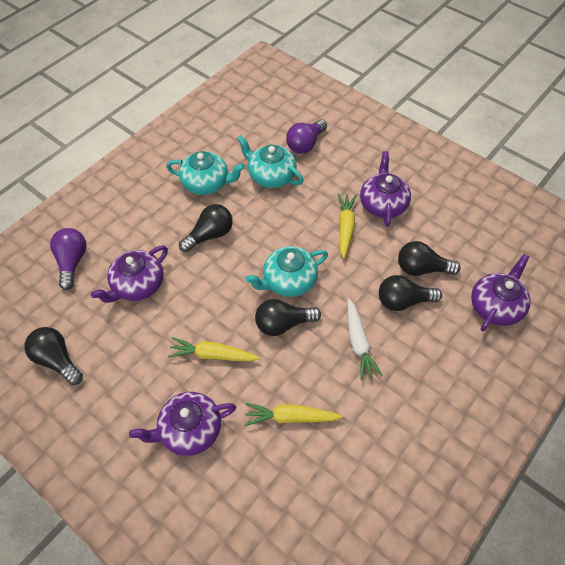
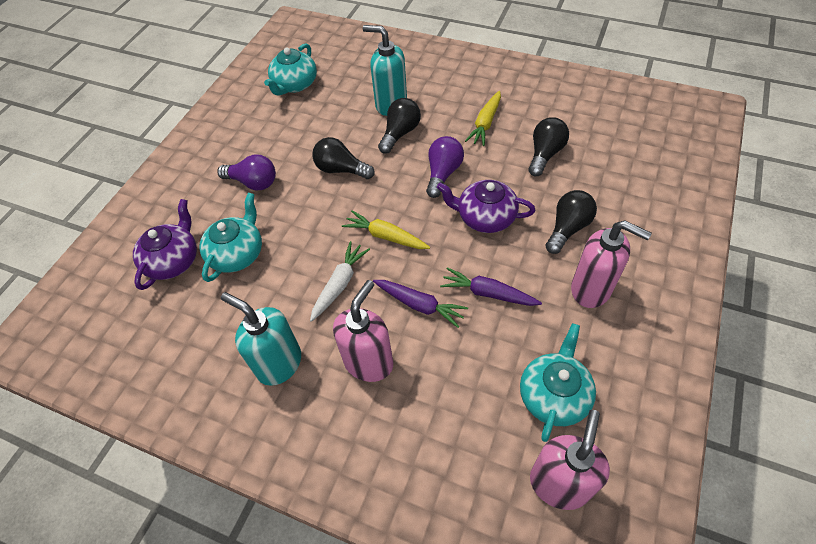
black light bulb: [24,327,83,385] [179,204,233,252] [255,299,321,336] [379,275,442,311] [398,241,460,276] = 5 -> [312,137,375,179] [378,98,421,153] [528,117,569,176] [545,190,597,254] = 4
pink soap dispenser: none = 0 -> [333,280,393,382] [530,410,610,510] [571,221,652,308] = 3
purple carrot: none = 0 -> [373,280,468,328] [440,267,542,306] = 2
purple teapot: [91,246,168,303] [129,392,236,456] [360,151,411,227] [471,254,531,331] = 4 -> [133,199,197,290] [437,180,535,233] = 2
turquoise soap dispenser: none = 0 -> [221,292,301,386] [363,25,407,116] = 2
yellow carrot: [168,337,260,362] [245,403,343,426] [338,194,357,259] = 3 -> [342,211,430,249] [465,91,501,146] = 2

